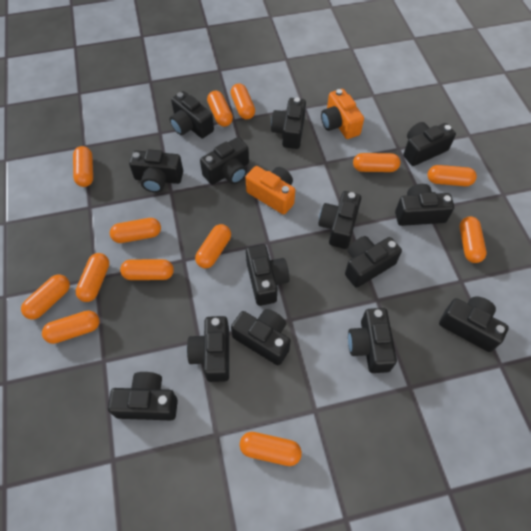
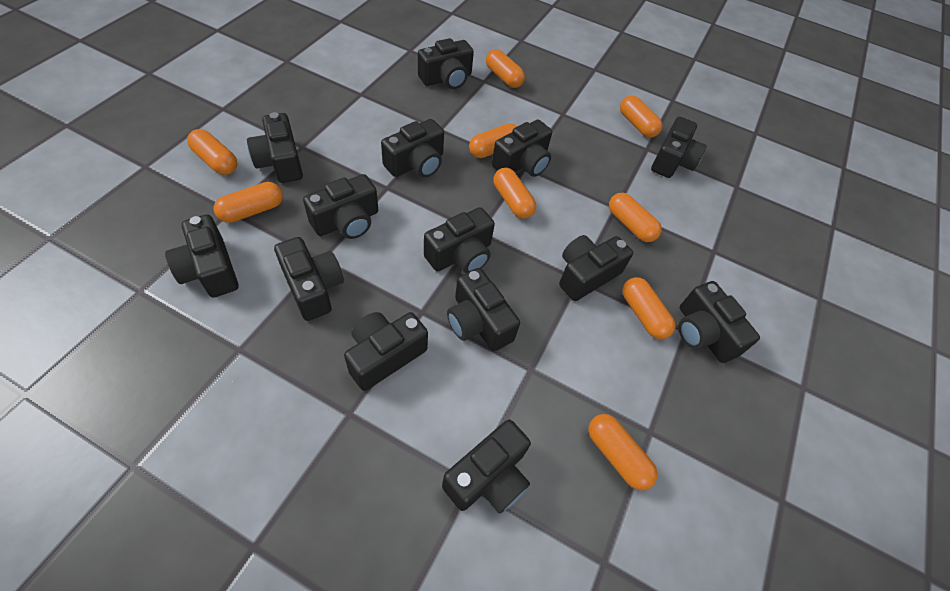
orange camera: [246,166,295,215] [321,89,364,139] = 2 -> none = 0
orange capsule: [21,275,70,319] [42,310,100,344] [73,146,93,187] [75,253,109,302] [110,218,161,243] [120,259,174,280] [195,224,231,268] [207,90,233,127] [231,83,255,120] [240,432,302,466] [353,153,400,172] [427,165,477,186] [460,216,487,263] = 13 -> [187,129,238,175] [214,182,283,223] [469,123,517,158] [486,49,525,88] [494,168,536,218] [588,414,658,491] [609,193,662,242] [620,95,663,138] [622,277,676,339] = 9

